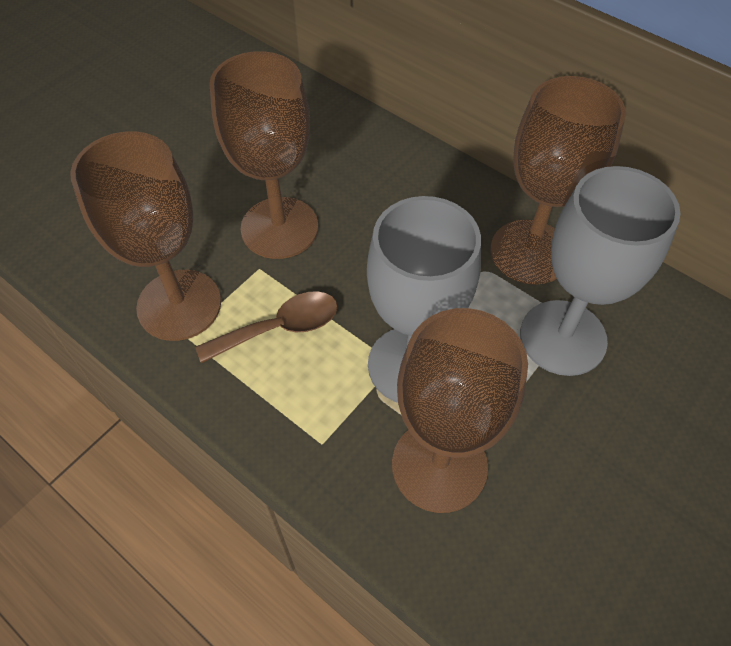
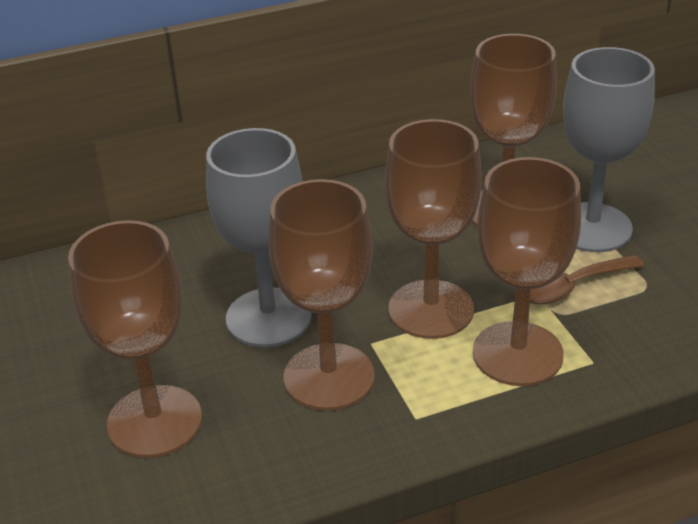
brown goblet: [70,131,221,341] [209,51,318,259] [392,308,528,513] [491,76,626,285] = 4 -> [68,220,202,458] [269,179,375,410] [385,119,482,339] [470,34,557,226] [473,157,581,386] = 5

